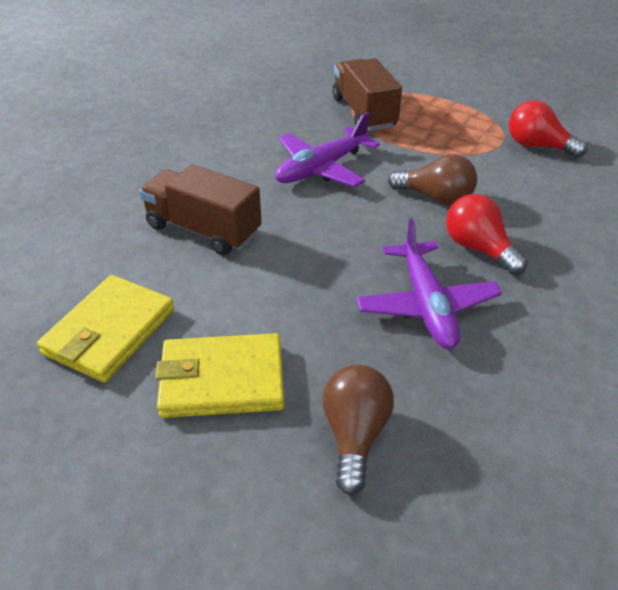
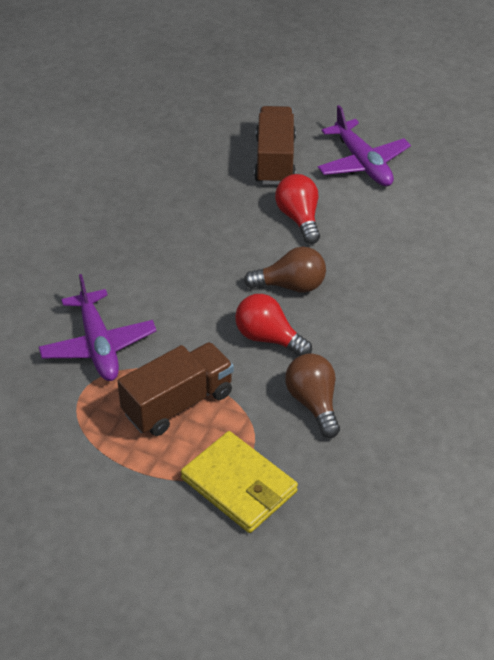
yellow wallet: [37,275,174,383] [155,333,284,418] = 2 -> [181,431,298,533] = 1

